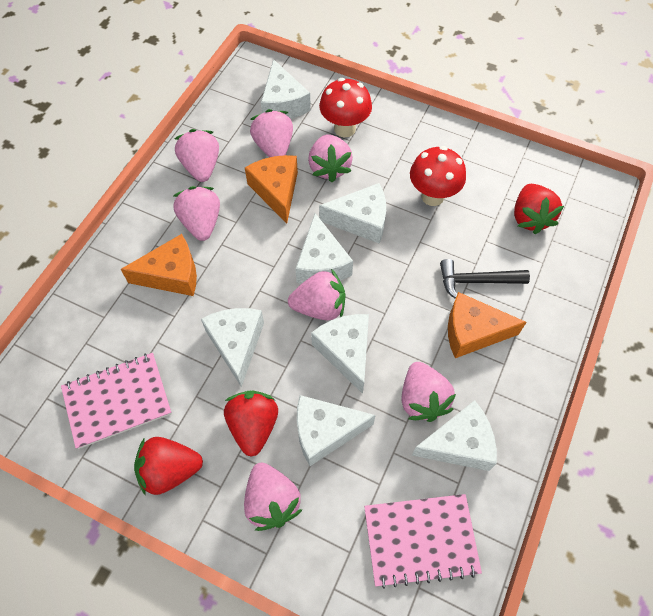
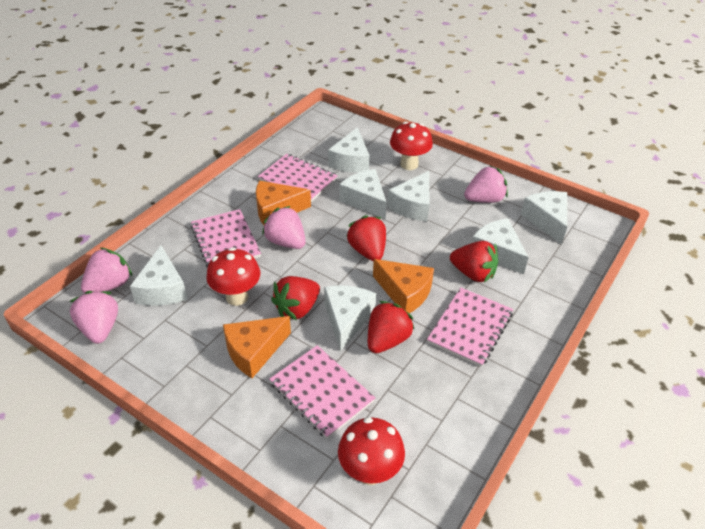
black hammer: [440,259,530,299] = 1 -> none = 0
pink notebook: [61,353,172,449] [364,494,482,589] = 2 -> [191,209,261,268] [258,154,338,202] [269,345,375,439] [427,288,513,367] = 4
pink strawberry: [173,186,220,241] [174,129,219,182] [244,463,302,531] [250,109,293,157] [288,269,345,320] [308,134,353,182] [401,362,456,422] = 7 -> [69,291,118,344] [81,247,132,293] [262,206,306,249] [464,166,508,203] = 4
red mushroom: [319,78,372,138] [410,146,466,206] = 2 -> [206,247,260,306] [338,417,405,485] [390,122,433,170] = 3
red strawberry: [134,437,203,495] [224,390,278,457] [514,184,564,234] = 3 -> [271,276,320,320] [346,215,386,261] [368,301,415,353] [450,241,498,282] = 4

